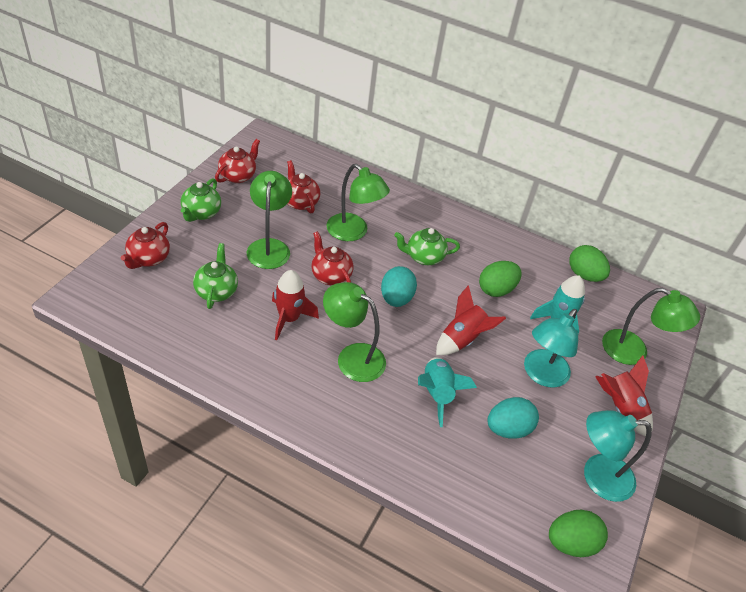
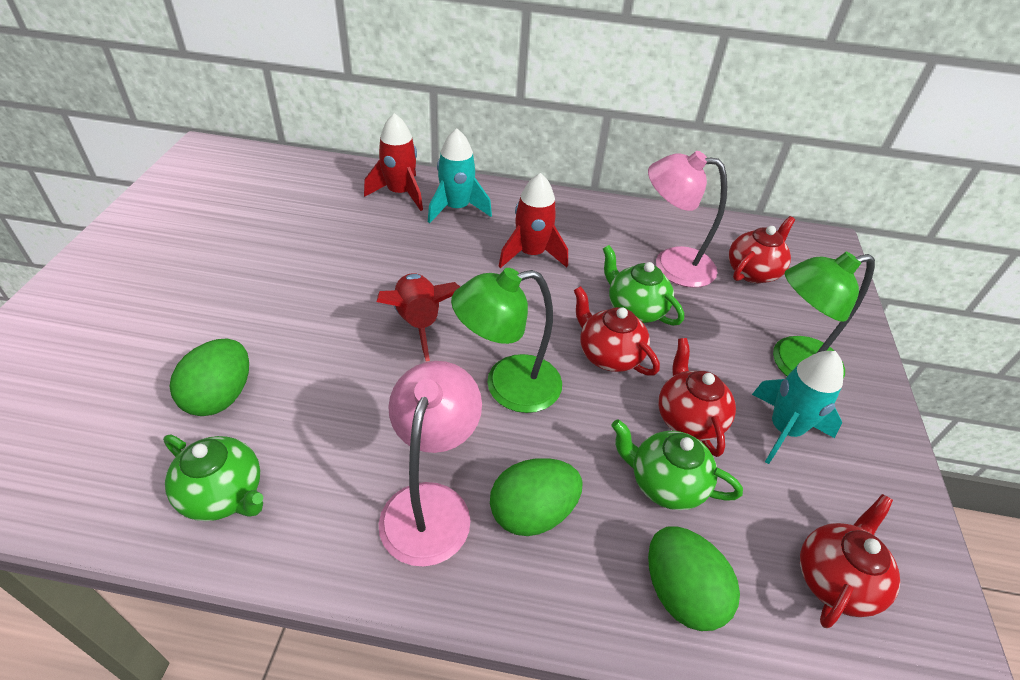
green lamp: [247,171,292,269] [323,282,386,382] [326,164,390,241] [602,288,700,365] = 4 -> [451,268,562,413] [773,252,875,379] = 2
pink lamp: none = 0 -> [379,361,482,567] [648,151,727,288] = 2
turquoise egg: [381,266,417,307] [488,397,539,438] = 2 -> none = 0
turquoise lamp: [524,309,578,388] [584,410,652,502] = 2 -> none = 0

